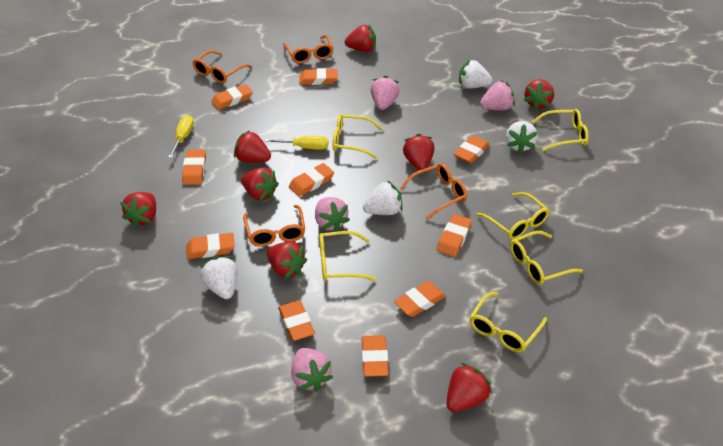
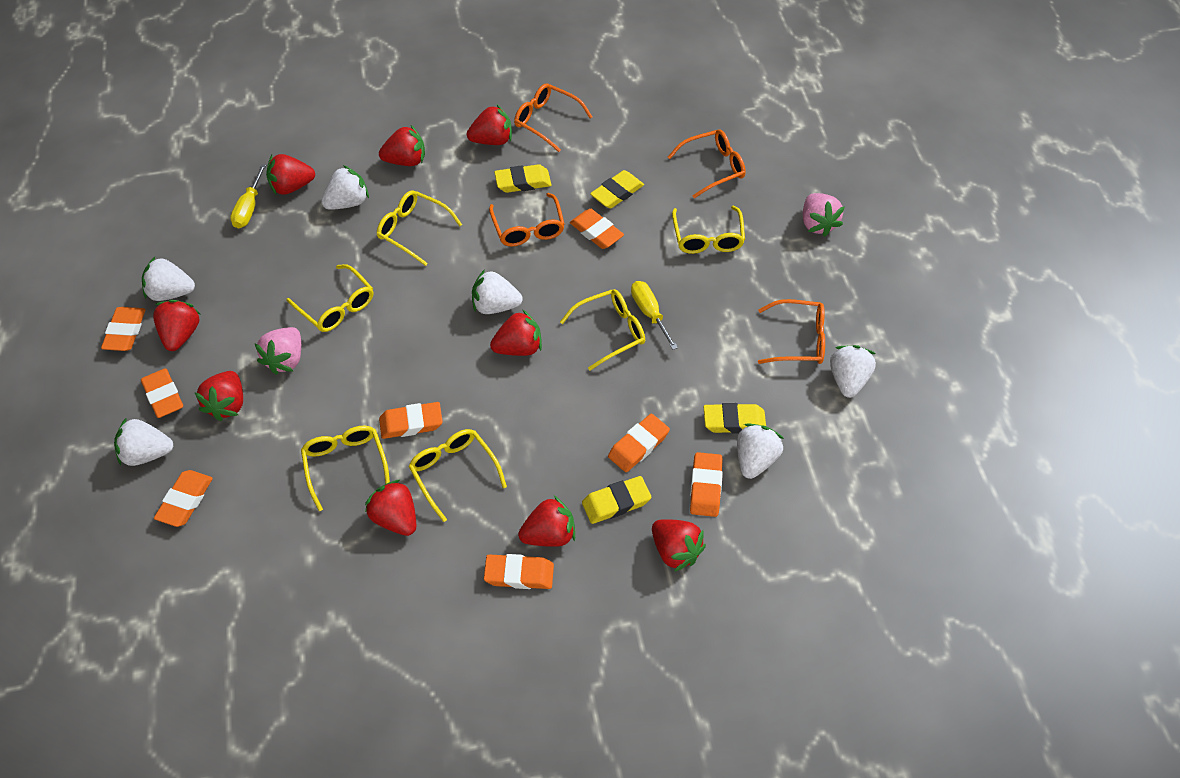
orange eraser: [182,150,206,185] [186,233,235,259] [211,84,253,110] [278,300,315,341] [289,163,334,197] [299,68,338,85] [362,335,388,377] [394,281,446,317] [437,214,472,257] [454,136,490,163] = 10 -> [101,307,146,351] [141,368,183,418] [154,470,213,527] [379,402,443,439] [484,554,554,589] [570,209,624,249] [608,414,670,472] [690,452,723,517] = 8
pink strawberry: [291,348,333,392] [315,197,350,232] [370,76,400,110] [480,81,515,110] = 4 -> [254,327,301,375] [803,193,844,237] = 2
red strawberry: [120,192,156,228] [234,130,271,163] [241,167,279,201] [267,242,307,279] [345,25,376,52] [403,134,435,170] [446,363,492,412] [524,79,554,110] = 8 -> [153,300,200,351] [194,371,243,421] [266,154,315,195] [365,480,416,536] [379,125,425,166] [467,105,512,145] [490,309,542,356] [518,496,575,547] [652,519,706,572] = 9
white strawberry: [200,256,238,299] [363,180,403,215] [459,60,492,89] [506,121,538,153] = 4 -> [114,417,173,466] [142,257,195,301] [321,165,369,210] [472,269,523,314] [737,423,784,479] [830,345,876,398] = 6
yellow eraser: none = 0 -> [494,164,551,193] [582,476,651,524] [590,170,644,208] [704,403,766,434] = 4

